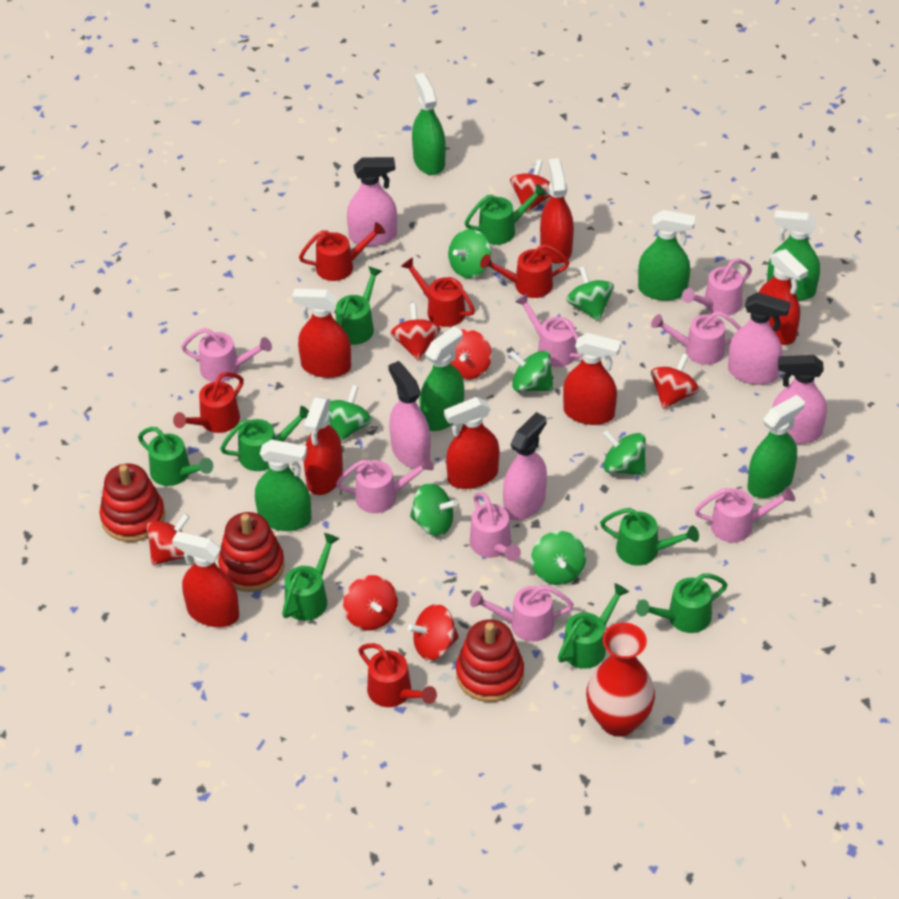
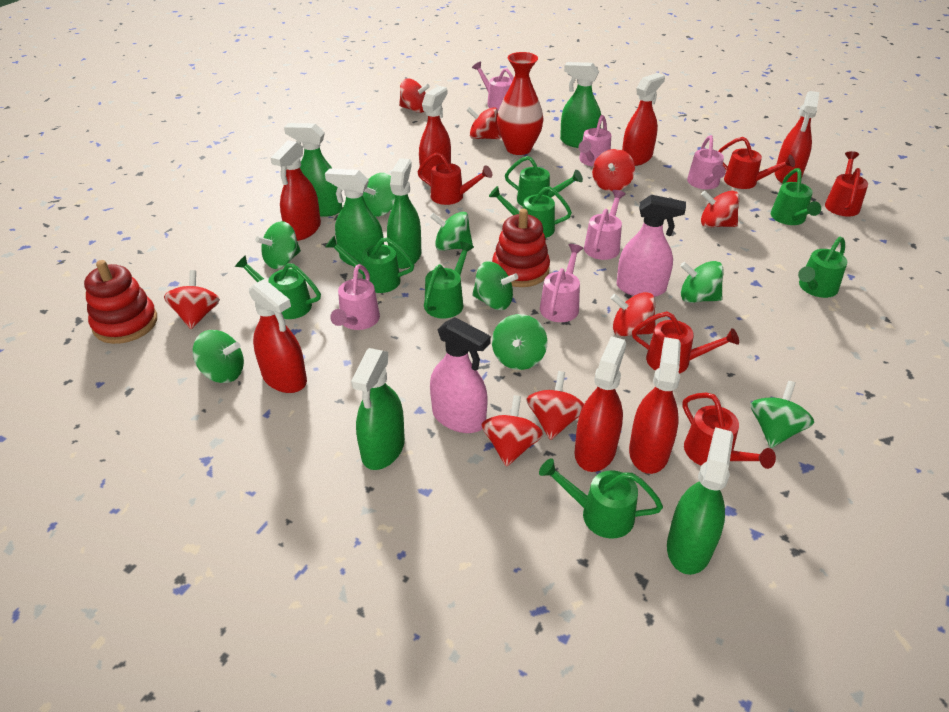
green spinning top: [328,385,372,441] [410,483,458,536] [448,229,491,278] [509,350,554,392] [531,531,586,585] [566,266,614,321] [603,430,646,476] = 7 -> [192,330,244,383] [255,221,301,269] [363,173,395,217] [430,212,473,251] [472,261,518,310] [492,314,547,370] [680,261,724,303] [751,381,814,448] = 8
pink spray bottle: [347,157,397,246] [388,361,431,469] [503,412,547,521] [728,292,791,385] [772,355,827,444] = 5 -> [430,317,491,433] [617,195,686,297] = 2
pink watering can: [181,328,272,382] [336,456,434,513] [470,492,521,561] [470,585,574,642] [515,293,582,367] [651,311,741,365] [682,259,752,316] [695,487,795,542] = 8 -> [330,264,380,330] [472,62,514,111] [540,244,583,322] [579,115,611,167] [584,190,626,260] [687,135,726,189] = 6
red spinning top: [147,513,190,565] [343,575,398,630] [390,303,441,361] [408,604,459,661] [450,329,492,380] [510,160,551,213] [651,353,699,409] = 7 -> [164,270,220,329] [399,78,430,113] [467,107,501,139] [481,395,543,467] [526,371,584,440] [592,149,635,192] [611,292,656,337] [701,191,739,228] = 8
red stacking toy: [100,464,165,542] [218,512,284,592] [456,619,524,702] = 3 -> [84,260,157,344] [492,209,550,287] = 2

